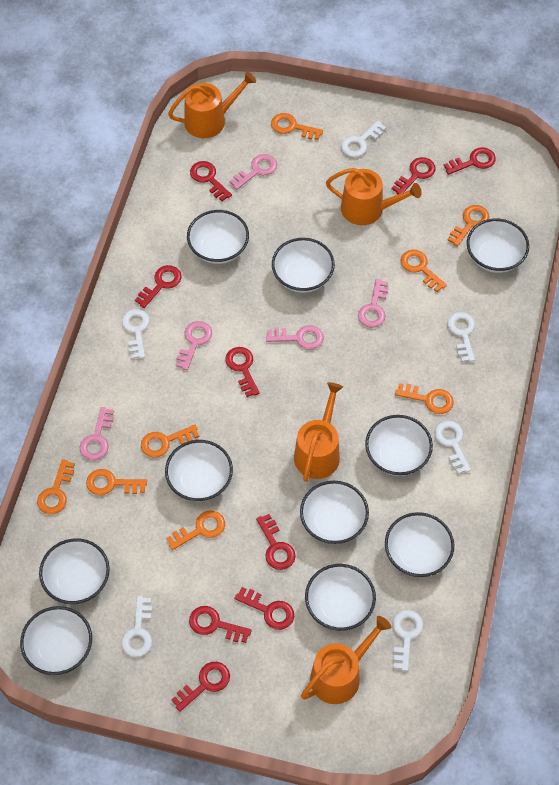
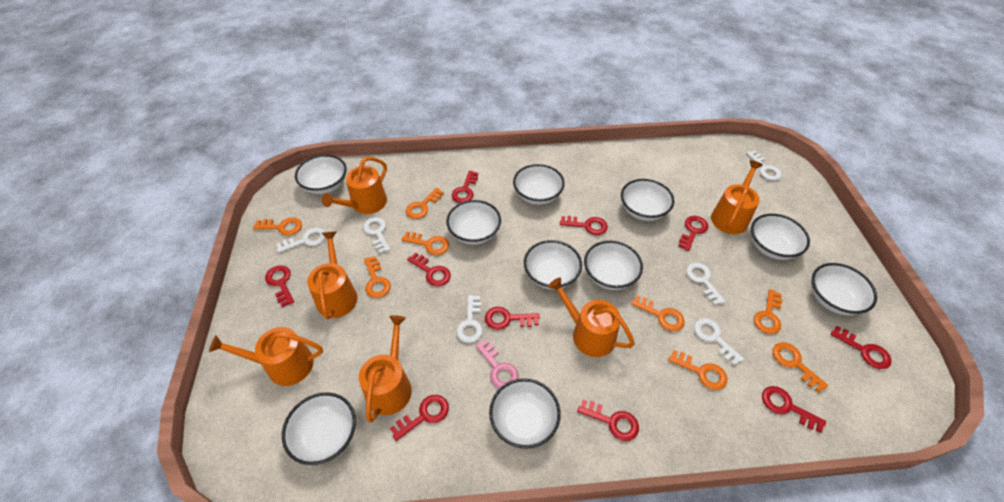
orange watering can: [168,71,256,138] [294,382,343,482] [301,616,391,704] [326,168,422,225] = 4 -> [209,327,323,386] [307,232,358,320] [322,157,387,214] [359,315,412,423] [548,277,635,357] [711,160,763,234] = 6
pink key: [79,407,114,460] [176,321,212,370] [229,154,277,190] [266,325,324,349] [358,279,388,328] = 5 -> [476,339,518,388] = 1
red key: [135,265,182,308] [171,662,230,712] [189,606,252,643] [190,161,232,201] [225,347,260,397] [235,587,294,630] [256,514,296,570] [392,157,436,194] [444,147,496,175] = 9 -> [265,265,294,307] [390,395,449,441] [407,253,451,286] [452,171,478,203] [485,307,540,330] [560,216,608,235] [577,400,639,441] [678,216,708,251] [762,386,826,433] [831,326,891,369] = 10

